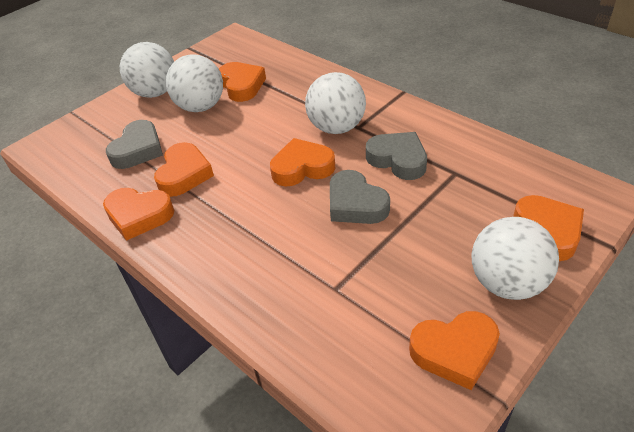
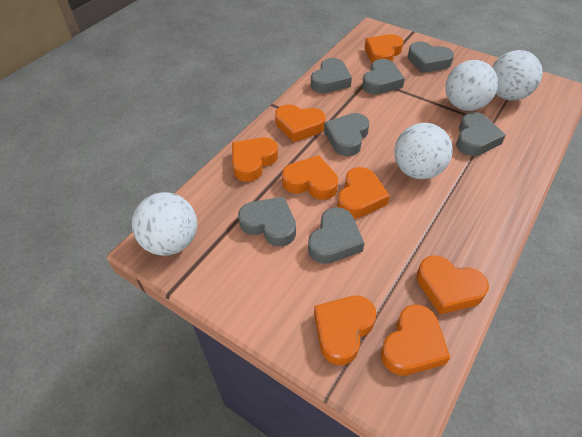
grey heart: [106,120,163,169] [330,170,390,224] [366,132,427,180] = 3 -> [238,196,296,247] [308,207,364,264] [311,58,352,93] [324,113,369,156] [362,59,405,95] [408,42,454,73] [456,112,506,156] = 7
orange heart: [103,188,174,241] [154,142,214,197] [219,62,266,102] [270,138,335,186] [409,311,500,390] [513,195,584,261] = 6 -> [232,137,278,182] [275,104,325,142] [282,155,338,200] [314,296,377,365] [337,167,390,219] [365,34,404,63] [381,305,451,375] [417,255,489,315] = 8

